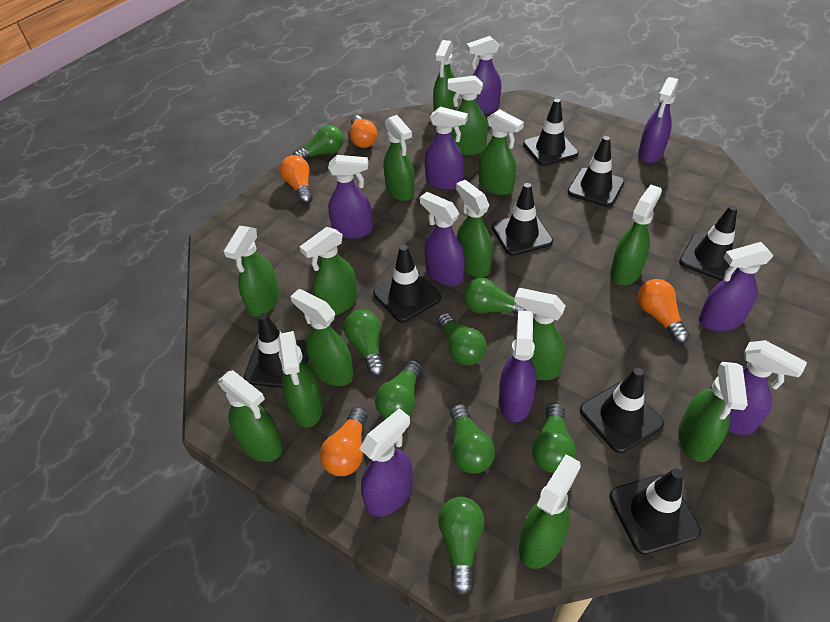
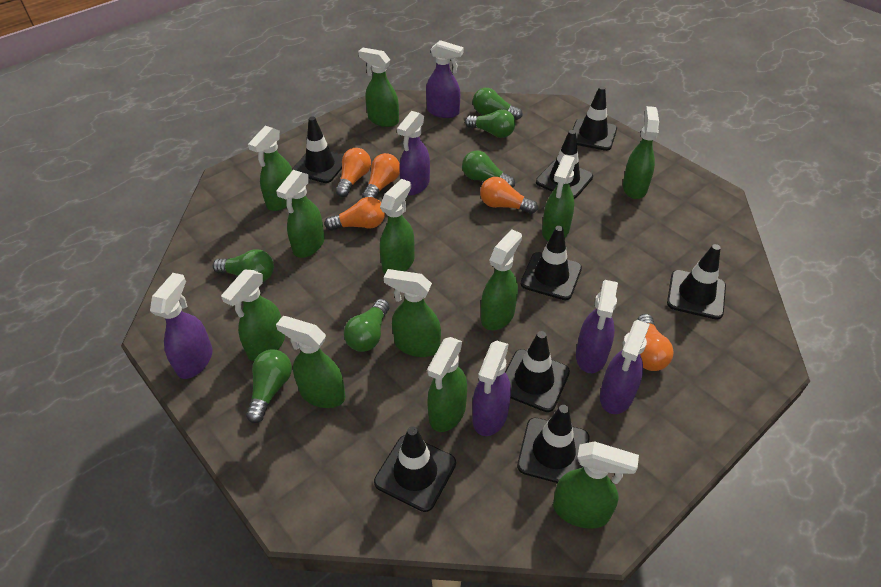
green light bulb: [293,125,344,159] [344,309,385,377] [375,360,422,419] [437,313,487,366] [438,497,485,596] [450,404,495,474] [463,278,524,314] [532,403,576,473] = 8 -> [213,249,274,282] [246,349,292,423] [344,299,390,352] [462,150,515,188] [465,110,515,138] [473,88,523,120] = 6
green spray bottle: [218,370,283,462] [224,226,280,317] [278,331,323,428] [290,289,354,386] [300,227,358,316] [384,115,414,201] [433,40,457,111] [448,75,488,155] [456,180,492,277] [479,109,524,195] [513,288,566,380] [519,454,581,569] [610,185,662,285] [678,362,748,462] = 14 -> [221,269,285,361] [248,126,293,211] [276,170,325,258] [276,316,345,408] [358,48,399,127] [380,179,415,274] [384,269,441,357] [427,337,467,432] [481,229,522,330] [542,155,576,241] [553,441,639,529] [623,106,659,199] = 12
orange light bulb: [280,155,313,204] [320,407,368,476] [350,115,377,148] [638,279,690,344] = 4 -> [325,197,385,231] [336,148,371,197] [362,153,400,198] [480,177,538,214] [637,314,674,371] = 5
purple spray bottle: [328,155,373,239] [360,408,413,517] [420,192,465,286] [425,107,468,190] [466,36,501,114] [499,310,536,422] [638,77,678,163] [699,242,774,331] [710,340,807,435] = 9 -> [150,273,213,379] [397,111,430,195] [426,40,464,118] [472,340,511,436] [576,280,618,373] [600,320,650,414] = 6

